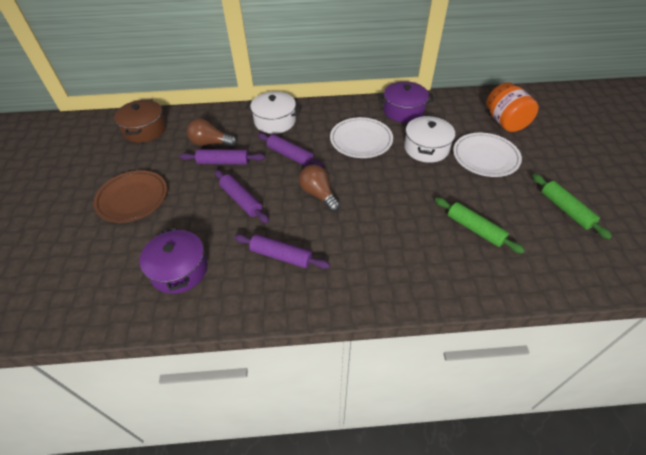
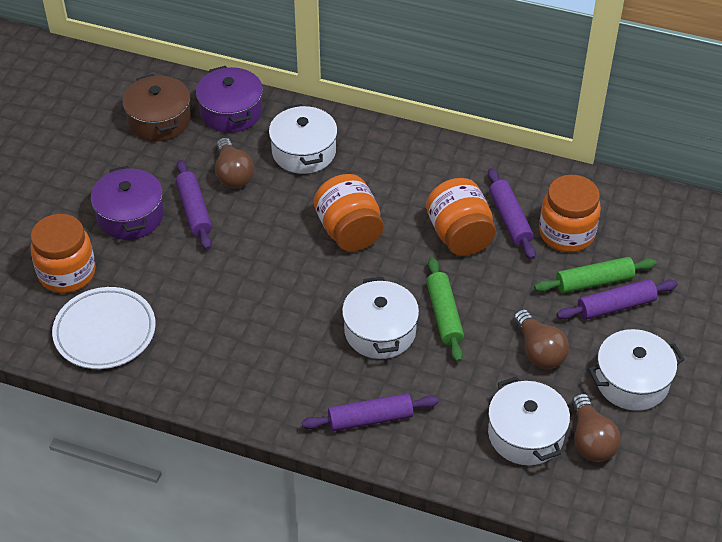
brown light bulb: [187,119,237,147] [299,165,340,212] = 2 -> [215,138,254,188] [514,309,569,369] [572,393,621,462] = 3
brown plate: [93,170,167,223] = 1 -> none = 0
orange jar: [486,82,539,132] = 1 -> [30,214,96,293] [314,174,384,252] [426,178,496,256] [539,175,601,252] = 4
white plate: [330,117,393,158] [453,133,522,177] = 2 -> [52,287,156,369] = 1
white pot: [245,91,302,134] [404,115,455,163] = 2 -> [269,104,338,174] [342,277,419,359] [488,376,570,465] [588,329,685,411] = 4

